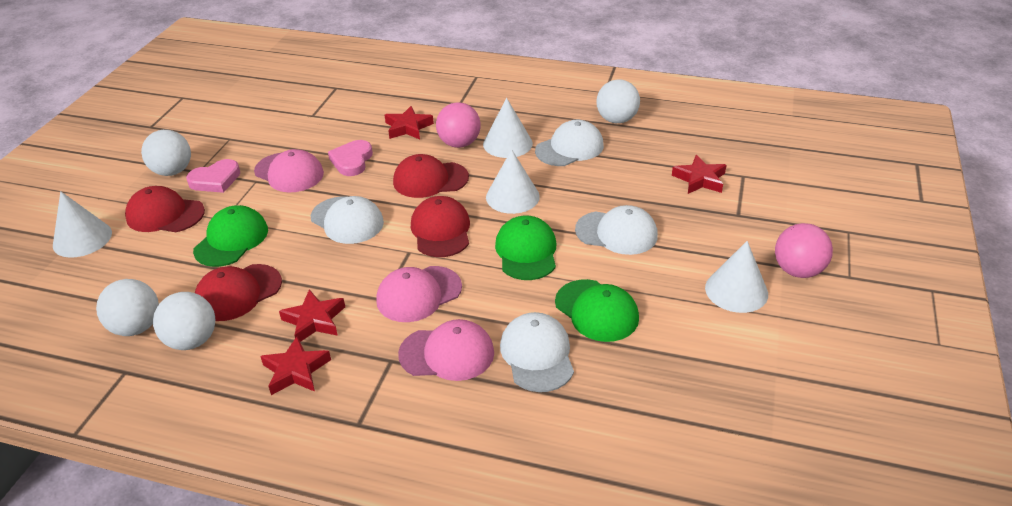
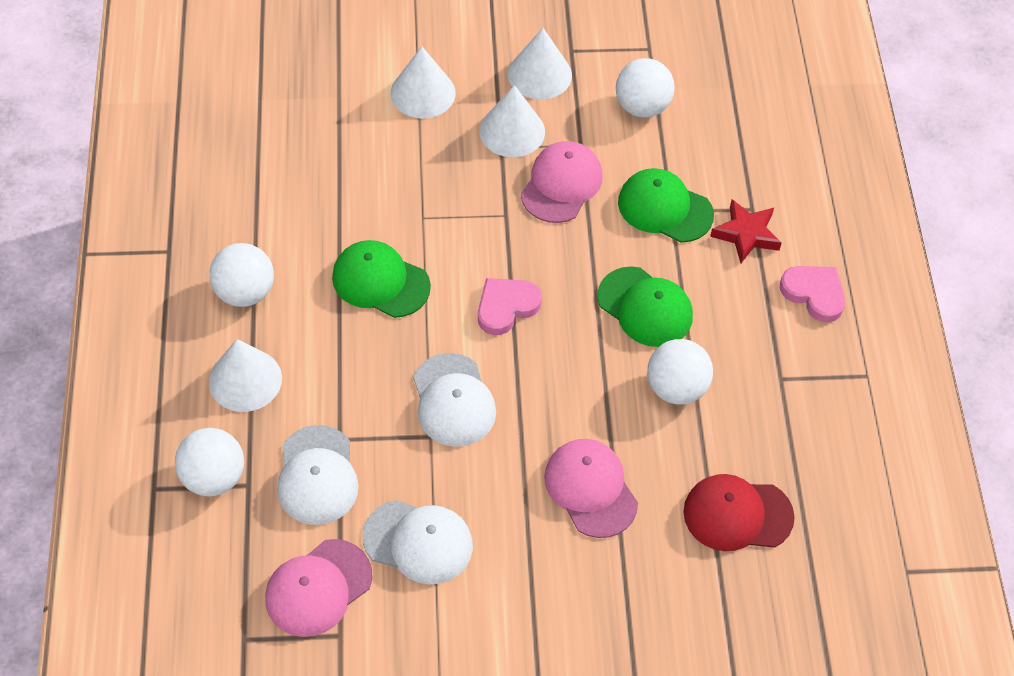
pink ball: [436,102,481,148] [775,223,833,278] = 2 -> none = 0
red cap: [125,186,205,232] [195,264,282,321] [393,154,469,198] [411,196,470,257] = 4 -> [683,474,795,551] = 1
red star: [260,336,331,395] [279,289,345,342] [385,106,434,139] [672,155,727,194] = 4 -> [710,199,782,263] = 1
white cap: [311,196,384,244] [500,312,574,392] [535,120,604,166] [575,205,658,255] = 4 -> [277,425,359,525] [362,500,473,584] [413,353,496,447] = 3

